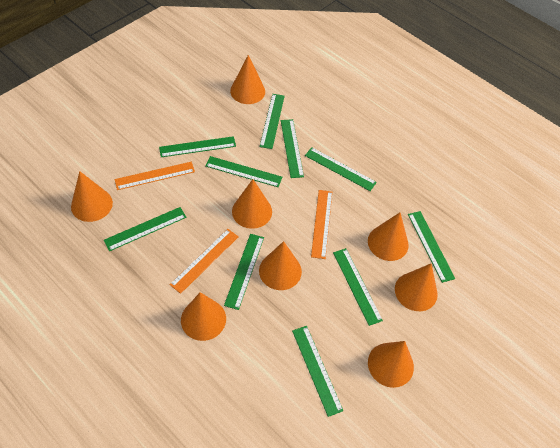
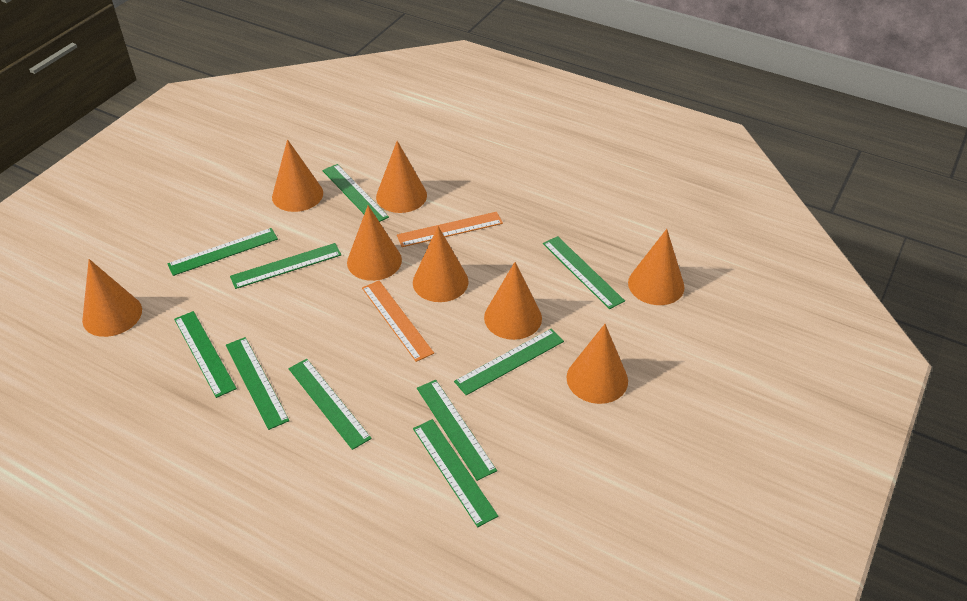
orange ruler: [114,162,195,190] [169,229,239,294] [311,190,332,259] = 3 -> [362,281,434,362] [397,212,503,247] = 2

